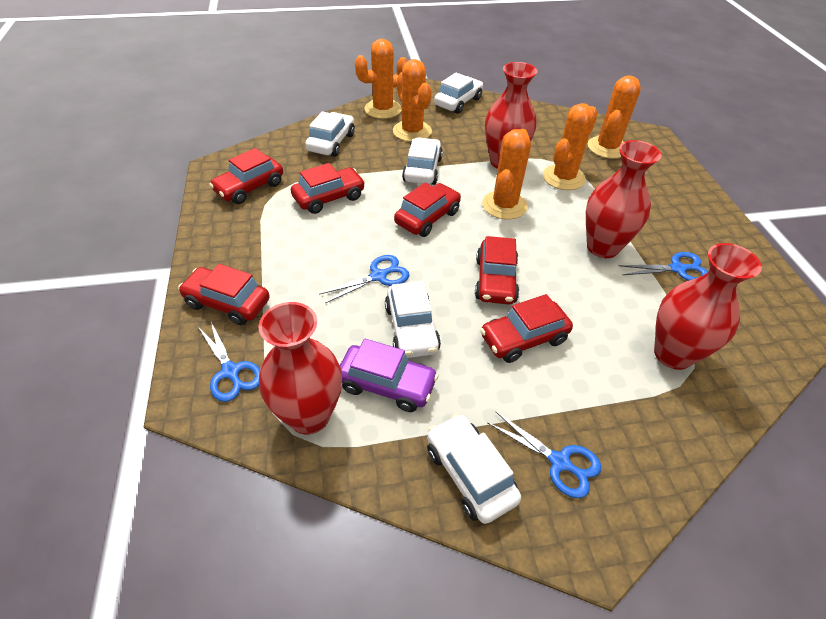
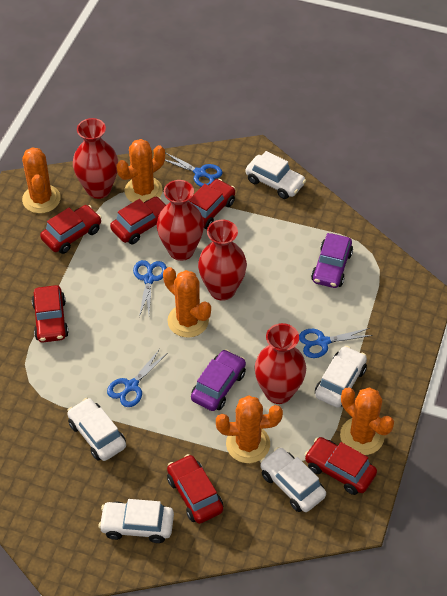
purple car: [340,339,439,412] = 1 -> [191,349,246,411] [311,233,353,288] = 2

